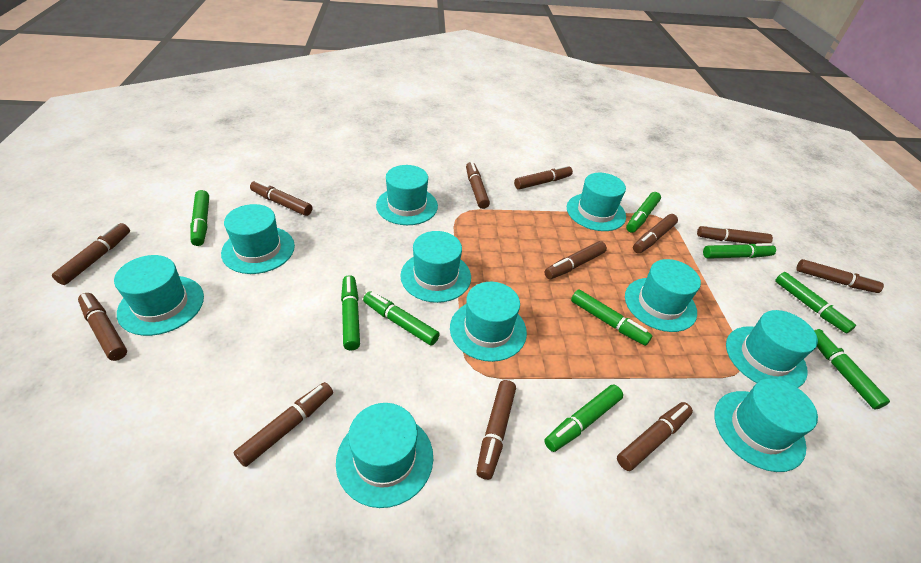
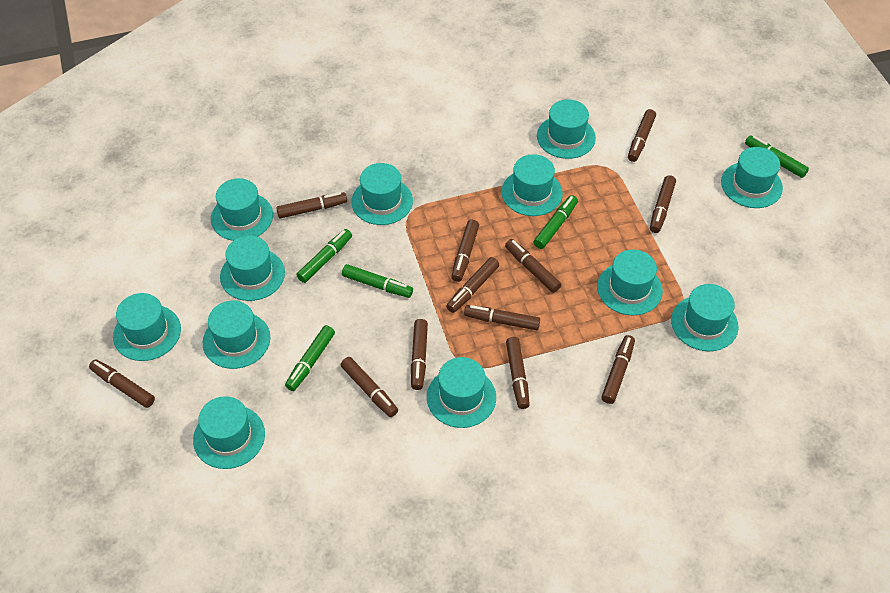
green marker: [190,190,209,246] [341,275,360,350] [363,291,440,346] [544,385,623,452] [571,289,652,346] [626,192,661,233] [703,243,776,259] [775,272,856,333] [814,329,890,409] = 9 -> [285,325,335,391] [296,229,352,283] [342,264,413,298] [534,195,578,249] [745,135,809,178] = 5
turquoise hat: [114,255,204,336] [221,204,295,274] [336,403,433,508] [376,165,438,225] [400,231,471,303] [450,282,527,362] [567,173,626,231] [625,259,701,332] [714,379,818,472] [726,310,818,388] = 10 -> [113,293,181,361] [193,396,265,469] [203,301,270,369] [211,178,273,241] [220,236,285,301] [351,163,413,225] [427,357,496,428] [501,154,563,216] [537,99,596,159] [597,249,663,316] [671,284,739,351] [721,147,783,208] = 12

